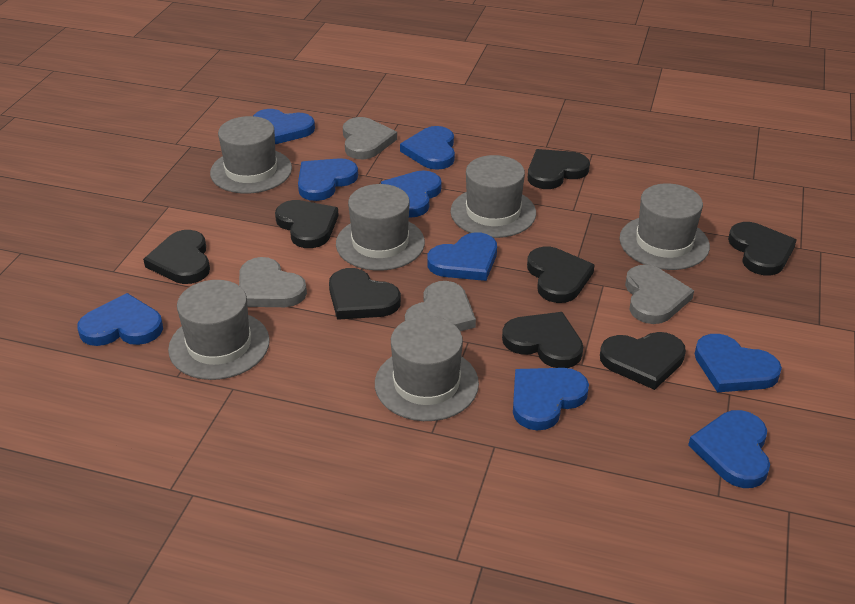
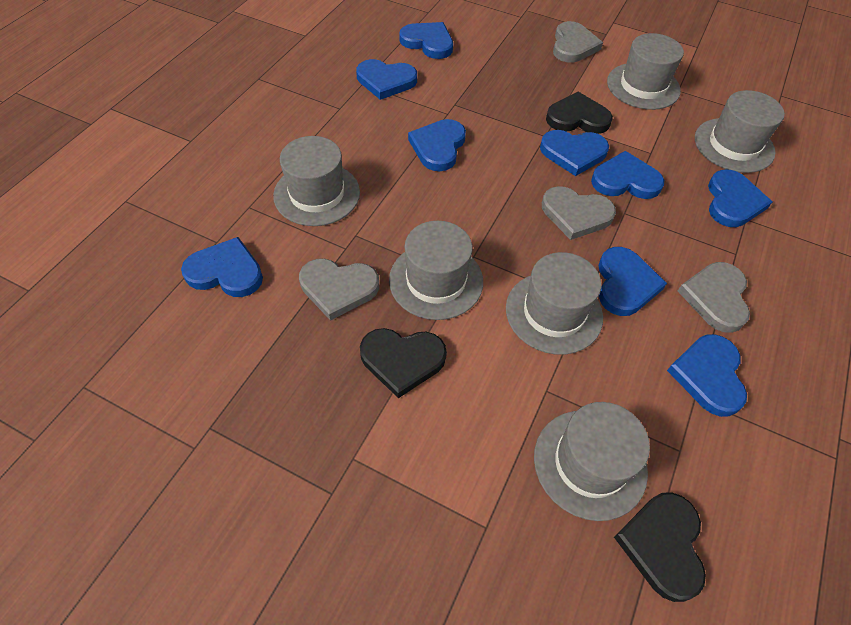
black heart: [143,230,210,284] [275,200,339,248] [329,268,401,320] [502,312,583,368] [527,247,595,303] [528,149,590,189] [600,332,686,390] [728,222,797,275] = 8 -> [360,328,447,398] [546,92,613,134] [614,492,706,602] = 3

